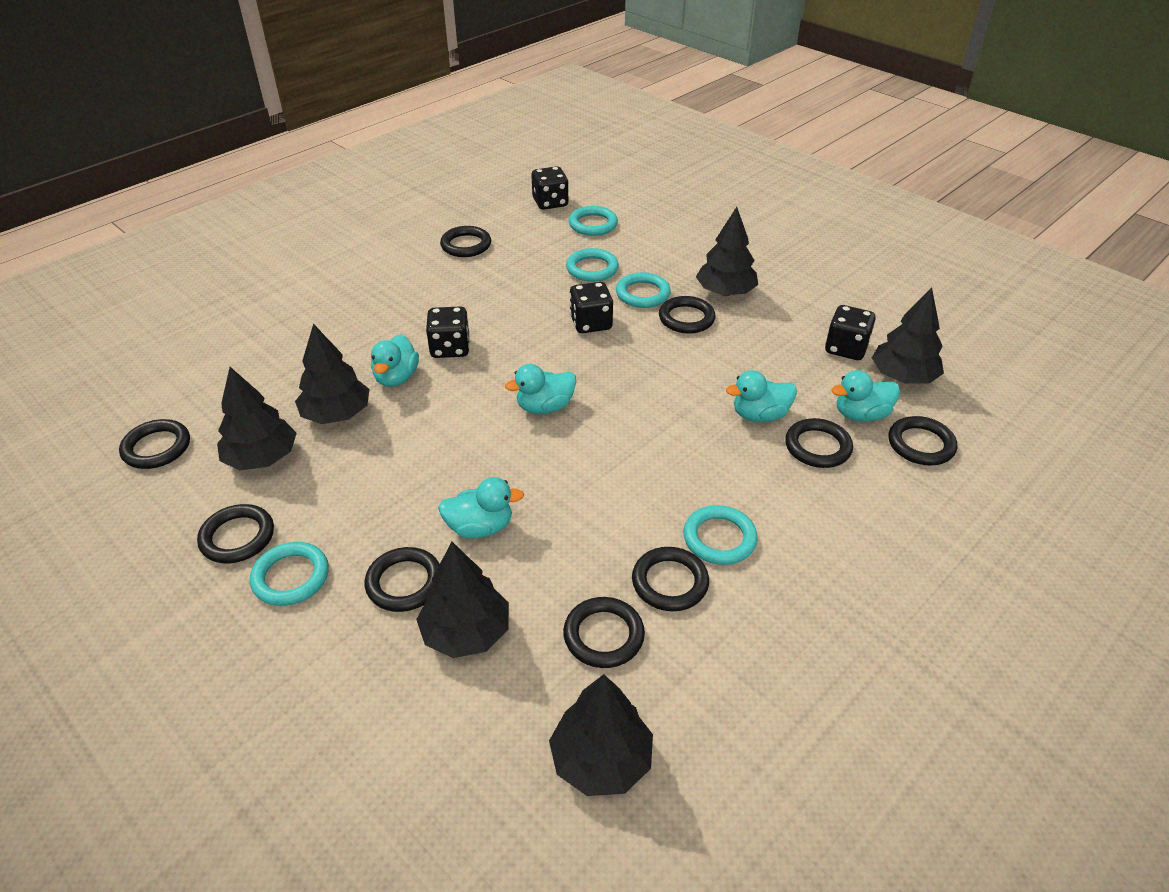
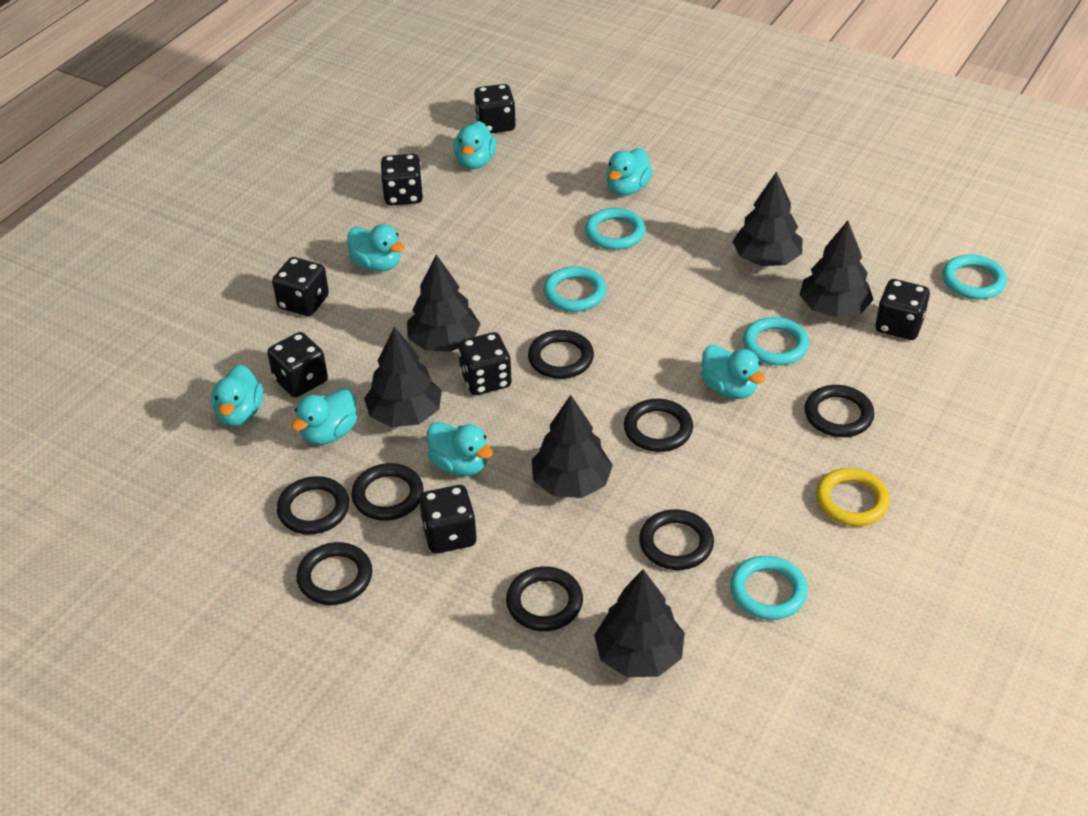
black dice: [426,306,470,358] [532,166,569,210] [570,282,613,333] [825,305,876,360] = 4 -> [267,332,328,398] [272,257,329,316] [381,154,423,205] [419,485,477,554] [458,332,512,395] [474,84,516,133] [876,279,930,340] = 7
black ring: [119,419,190,469] [197,504,274,563] [365,547,440,612] [440,226,491,257] [563,597,645,668] [632,547,709,611] [659,296,715,334] [785,418,853,468] [889,416,957,465] = 9 -> [277,476,349,535] [296,542,372,605] [351,463,424,520] [506,567,583,631] [528,330,594,379] [624,399,693,452] [639,509,714,570] [805,385,874,437] = 8
turquoise duck: [371,334,419,387] [438,477,524,538] [505,364,577,414] [726,370,797,422] [831,370,900,422] = 5 -> [211,364,263,426] [291,388,357,445] [347,224,404,272] [427,422,493,476] [453,121,496,169] [607,148,653,196] [701,345,765,399] = 7
yellow ring: none = 0 -> [816,468,890,526] = 1

